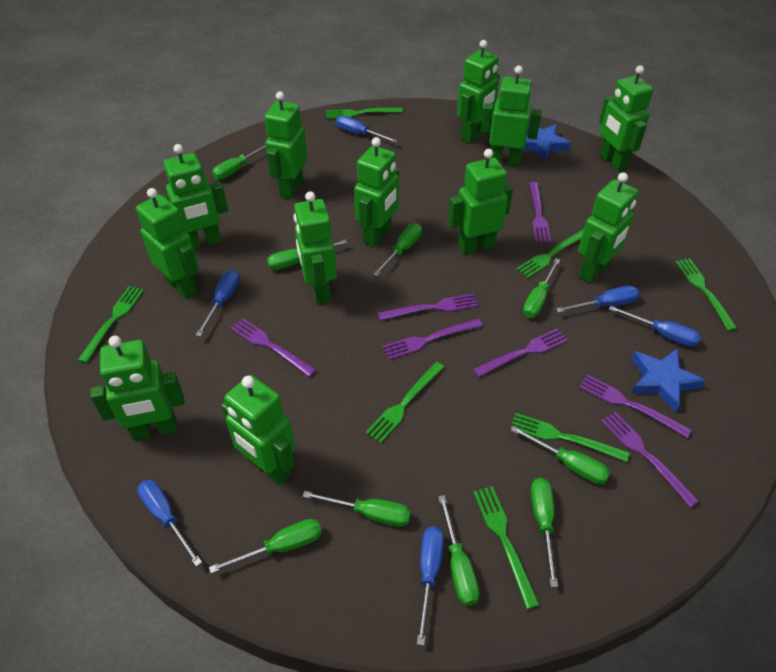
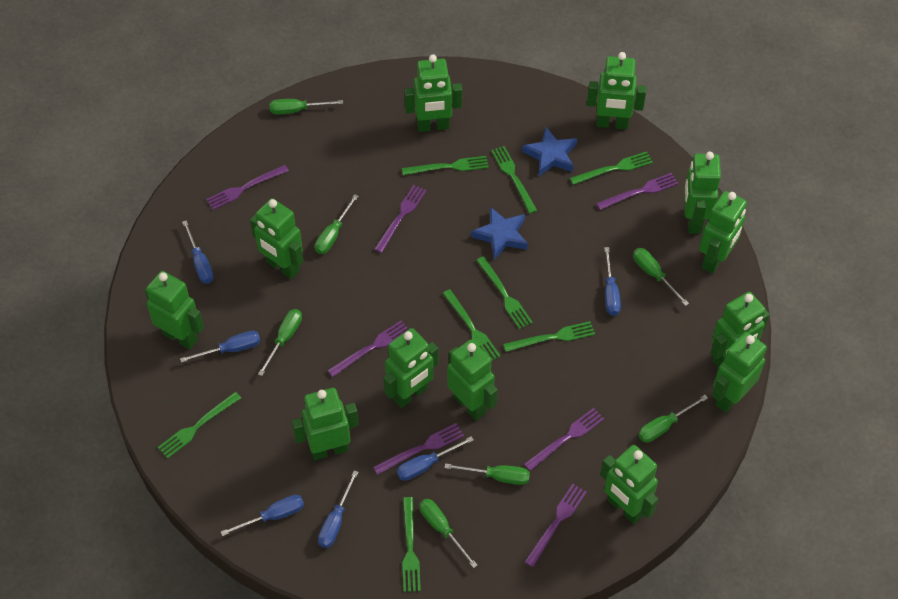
green fork: [78,286,144,363] [326,108,403,119] [365,362,444,443] [473,486,539,609] [510,413,629,462] [516,229,584,278] [675,259,737,331] = 7 -> [158,392,241,458] [402,156,489,175] [402,497,421,592] [442,289,501,361] [476,256,533,329] [491,146,537,214] [503,321,595,352] [570,152,653,185] = 8
green screwdriver: [209,519,322,573] [212,145,266,180] [267,239,347,270] [302,491,411,527] [373,223,422,276] [438,495,479,606] [510,426,610,484] [523,258,560,318] [531,478,558,587] = 9 -> [258,309,302,376] [269,99,343,114] [315,194,359,254] [419,499,478,568] [445,463,530,485] [633,248,689,306] [638,395,708,442] = 7

